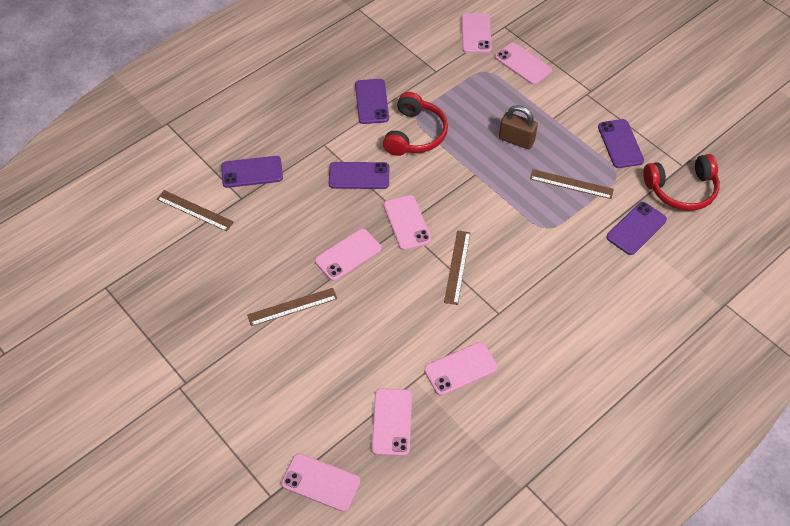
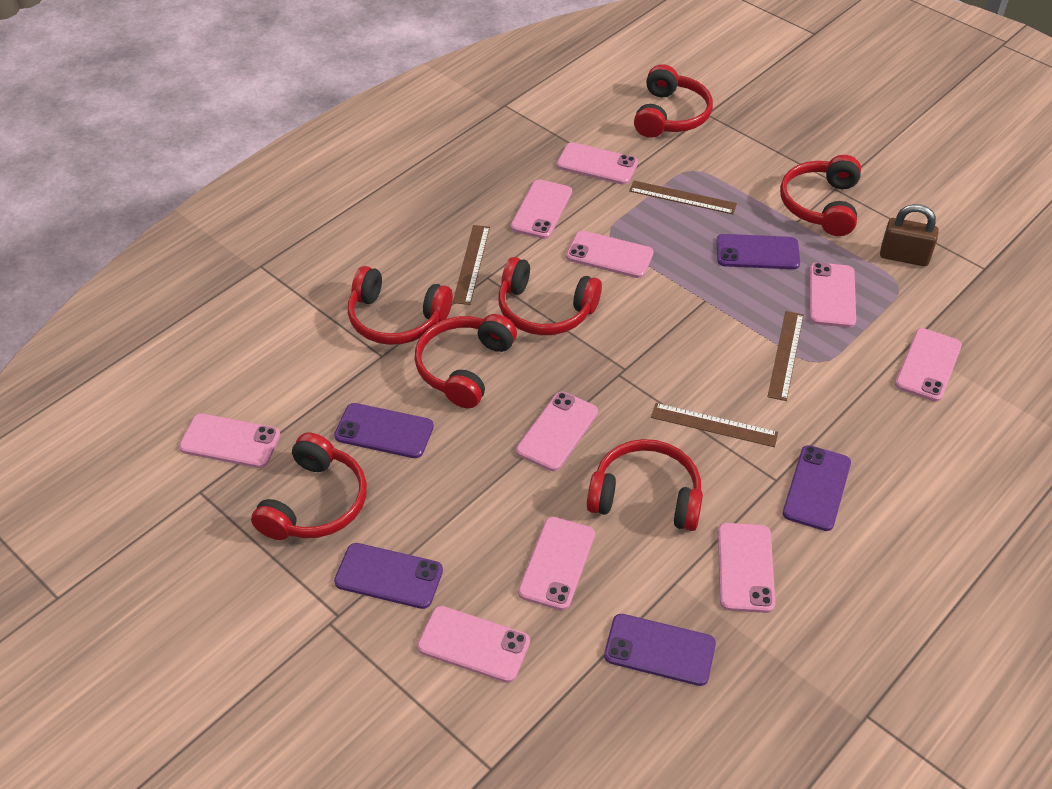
pink phone: [281,453,361,512] [315,228,382,281] [372,388,412,456] [384,195,431,251] [424,342,498,396] [461,13,492,53] [495,43,552,85] = 7 -> [179,413,280,468] [417,606,530,683] [510,179,572,239] [516,392,598,471] [518,517,595,611] [557,142,638,185] [566,231,653,278] [718,523,775,613] [809,262,856,328] [895,328,962,402] = 10
red headphones: [383,92,448,156] [643,154,720,211] = 2 -> [251,433,367,540] [348,266,453,345] [414,314,517,408] [498,257,602,335] [587,439,703,531] [634,64,713,138] [780,155,861,236] = 7

